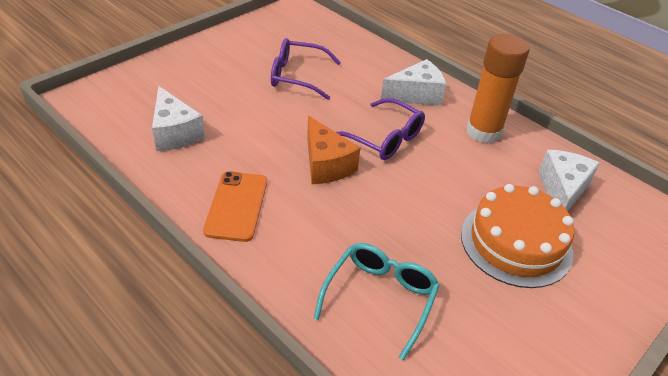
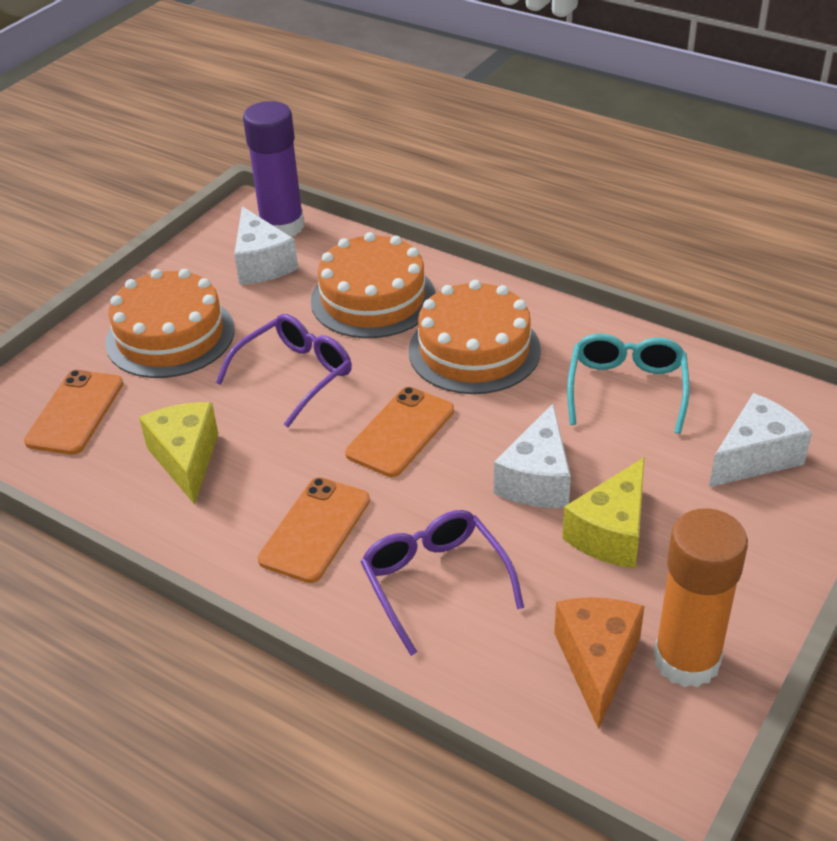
orange cake: [461,184,574,288] = 1 -> [105,269,235,378] [311,232,435,338] [409,280,541,394] = 3
orange phone: [203,171,267,242] = 1 -> [24,370,123,455] [258,477,370,583] [345,387,454,477] = 3
purple glue stick: none = 0 -> [243,101,304,236] = 1
yellow cheese: none = 0 -> [139,402,218,505] [562,457,644,568] = 2

